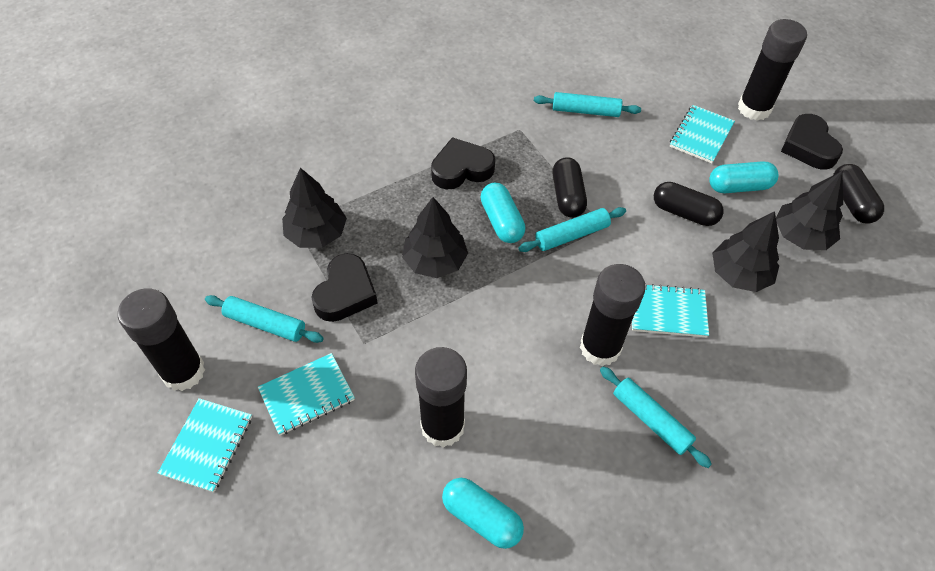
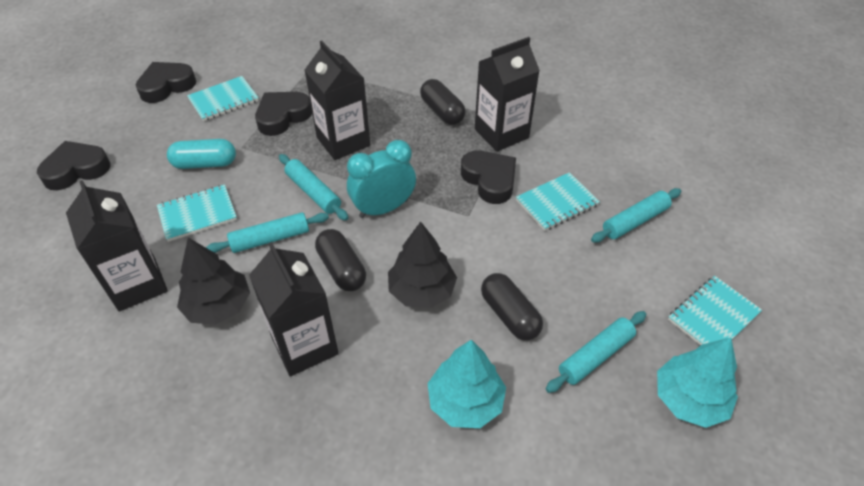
black carton: none = 0 -> [66,180,168,312] [249,242,339,377] [305,41,370,160] [475,37,540,152] = 4
black glue stick: [118,288,205,391] [415,347,467,448] [580,264,646,366] [738,19,807,121] = 4 -> none = 0
black heart: [312,253,378,322] [431,137,495,189] [781,114,843,169] = 3 -> [37,141,110,190] [136,62,196,103] [255,92,312,136] [461,150,516,204] = 4
black tree: [282,168,347,248] [402,197,468,278] [712,211,779,292] [776,171,843,250] = 4 -> [177,238,250,325] [388,221,457,308] = 2
turquoise capsule: [442,478,524,549] [480,183,525,243] [709,161,778,193] = 3 -> [167,139,236,169] = 1
turquoise clock: none = 0 -> [347,140,416,218] = 1
turquoise tree: none = 0 -> [427,340,506,428] [657,337,738,428] = 2

